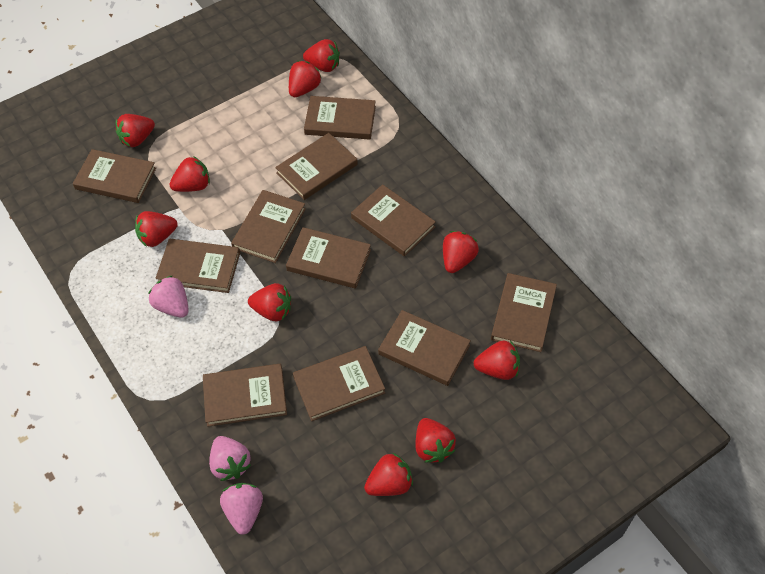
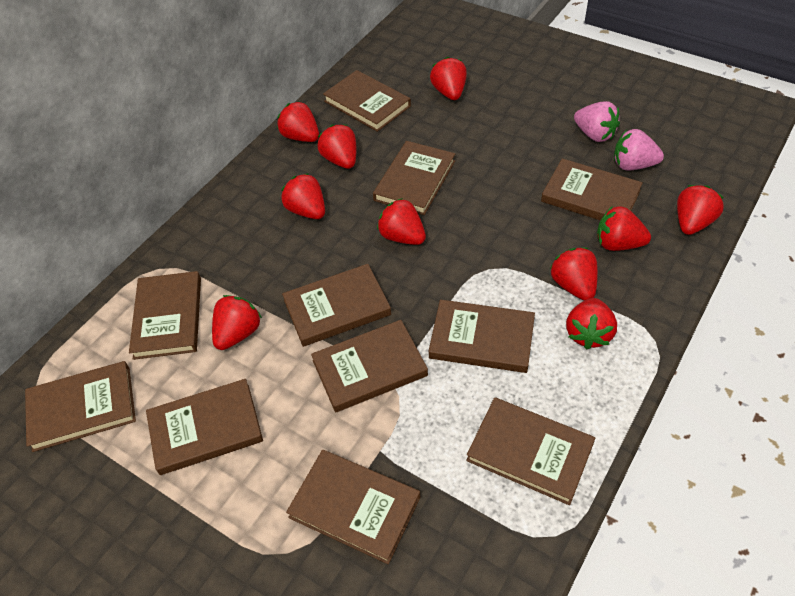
pink strawberry: [148,276,189,318] [209,436,251,481] [220,483,263,535] = 3 -> [574,101,620,142] [614,129,664,170] = 2

